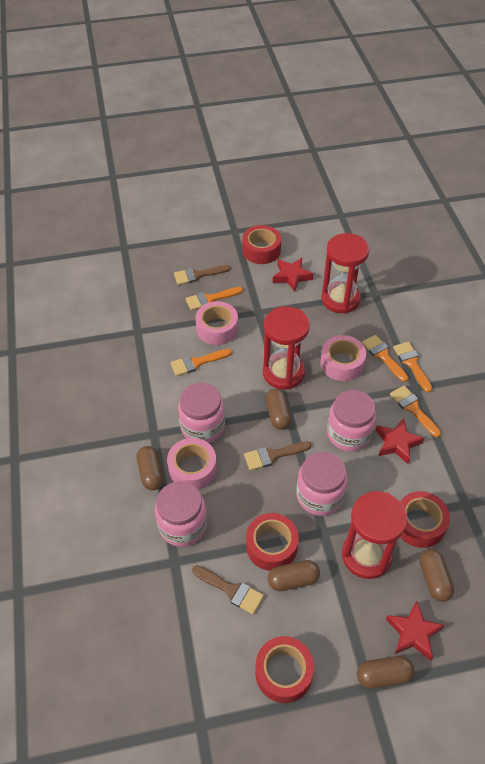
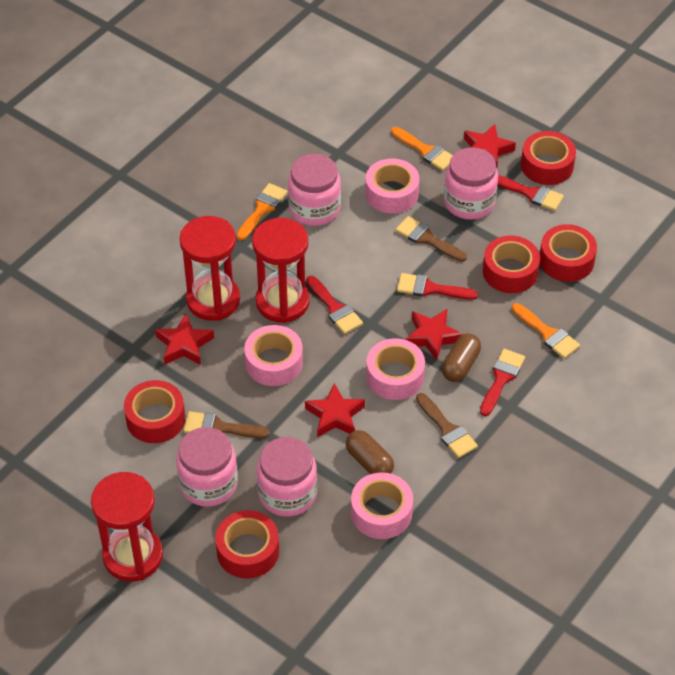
brown capsule: [136,446,164,490] [265,389,292,430] [268,560,320,591] [357,656,414,689] [419,549,454,602] = 5 -> [346,430,394,474] [442,334,481,382] = 2
orange brush: [170,349,232,376] [185,287,243,311] [362,335,409,382] [390,385,441,437] [393,342,432,393] = 5 -> [237,183,288,240] [391,127,453,171] [512,303,580,359] = 3
pink tape: [167,438,217,490] [195,301,238,345] [320,335,366,381] = 3 -> [244,325,303,386] [351,472,413,539] [365,158,419,214] [366,338,425,400] = 4
red brush: none = 0 -> [306,276,363,334] [397,273,478,300] [480,349,525,416] [498,175,564,211] = 4
red star: [273,258,313,292] [376,418,424,464] [386,601,445,661] = 3 -> [155,314,214,365] [305,383,365,437] [405,308,463,361] [464,124,516,168] = 4
red tape: [242,225,281,264] [246,513,299,571] [255,636,314,703] [400,491,450,548] = 4 -> [124,380,185,443] [215,510,279,579] [483,236,540,293] [521,131,576,185] [540,224,597,282] = 5

